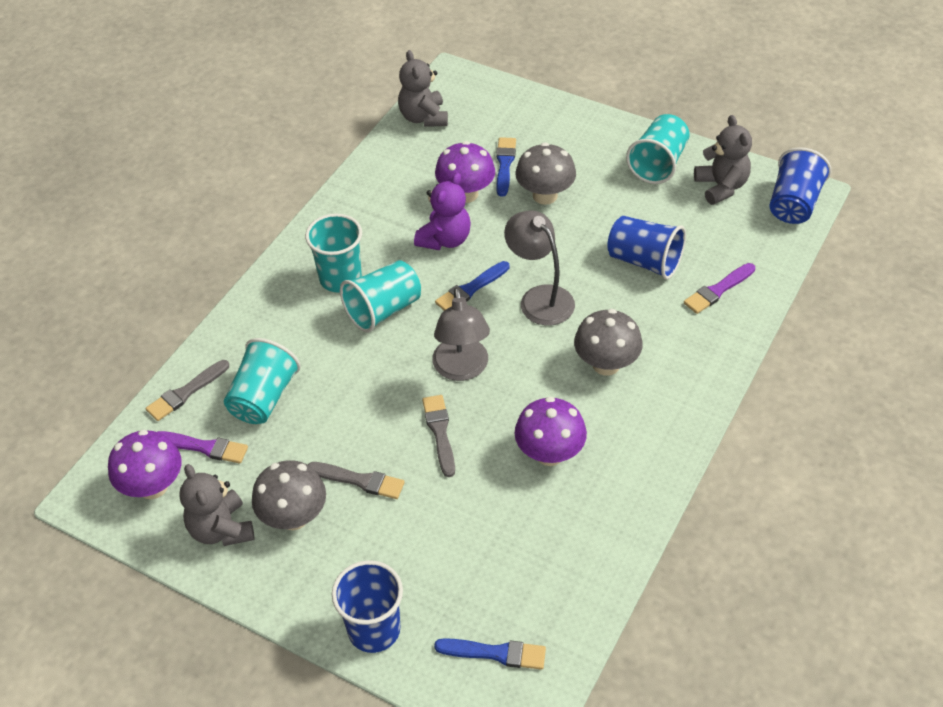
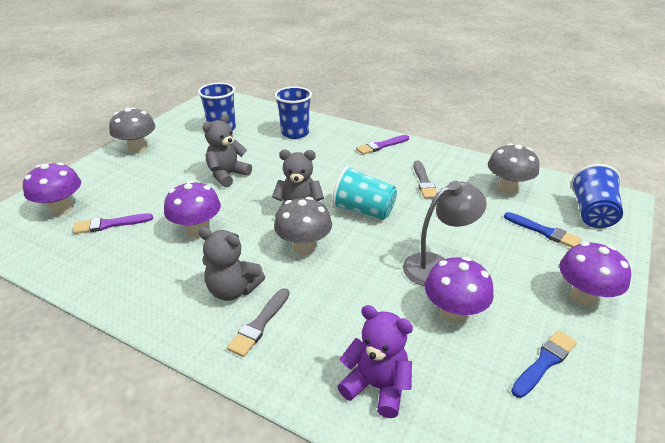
blue brush: [434,638,546,670] [435,261,509,311] [496,137,516,197] = 3 -> [504,212,582,248] [511,330,577,398] = 2
grey brush: [146,360,229,421] [308,462,405,499] [422,395,455,477] = 3 -> [227,288,290,357] [413,161,437,199] = 2
grey lamp: [432,287,490,381] [504,210,575,326] = 2 -> [403,181,487,286] = 1
purple mushroom: [108,430,182,499] [435,141,495,203] [514,397,587,466] = 3 -> [23,162,81,216] [164,181,221,237] [425,257,494,324] [559,242,631,307] = 4
turquoise cup: [224,338,301,424] [305,214,362,293] [340,260,421,332] [626,114,690,184] = 4 -> [332,165,397,220] = 1

